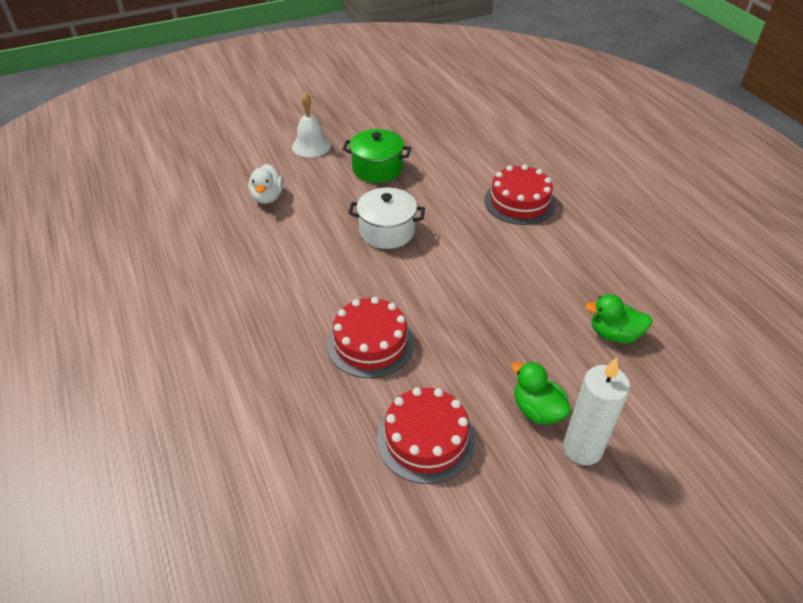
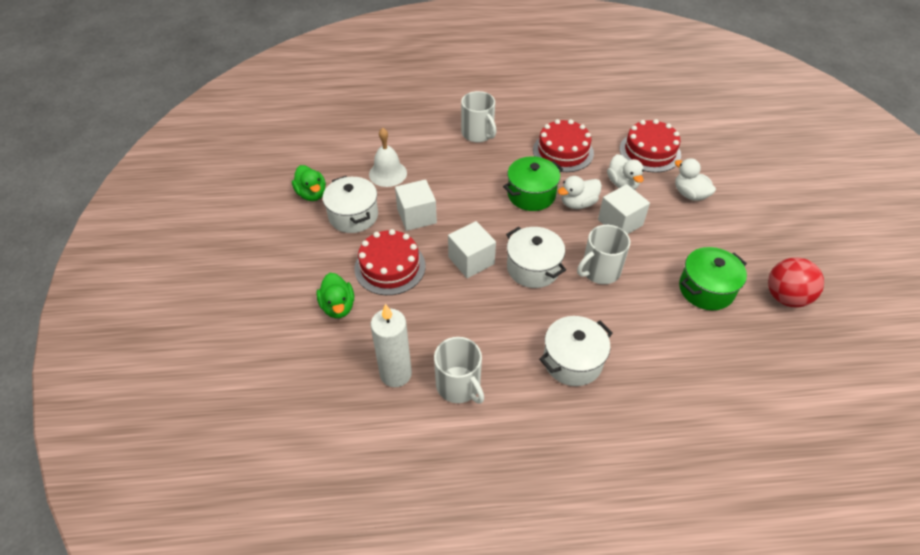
green pot: [342,129,411,183] = 1 -> [503,156,563,211] [679,247,747,310] = 2
red ball: none = 0 -> [768,257,824,307] = 1
white cube: none = 0 -> [395,179,437,231] [448,221,496,278] [598,184,650,234] = 3
white duck: [248,164,284,204] = 1 -> [558,176,602,209] [607,154,644,190] [675,158,716,201] = 3
white mug: none = 0 -> [434,337,484,403] [461,91,497,142] [577,225,630,284] = 3
white pot: [348,188,425,249] = 1 -> [323,176,378,233] [506,227,566,288] [539,316,613,386] = 3

